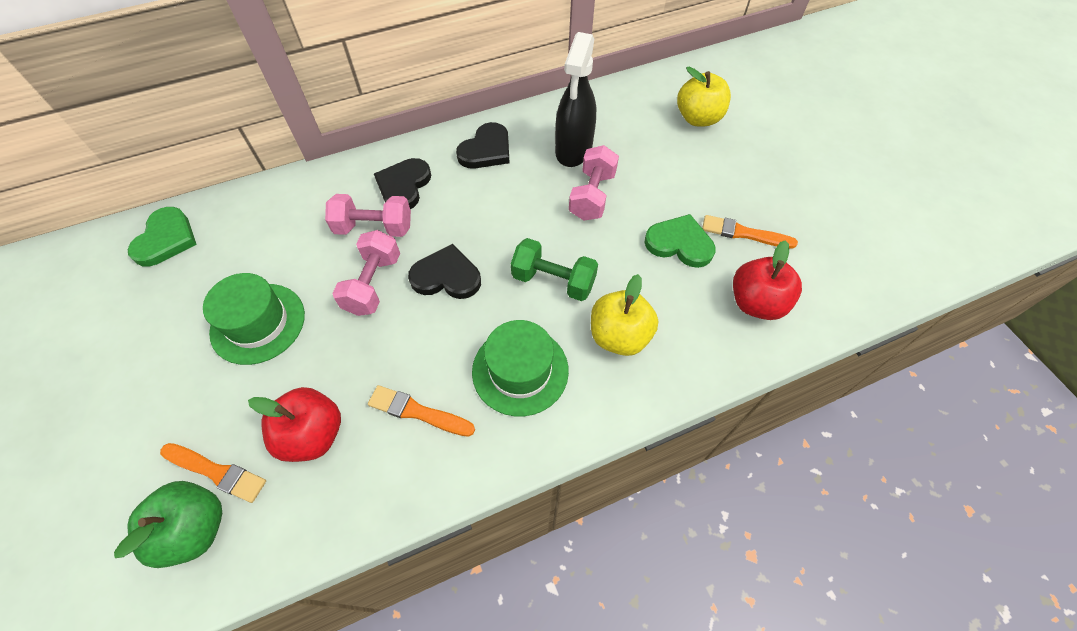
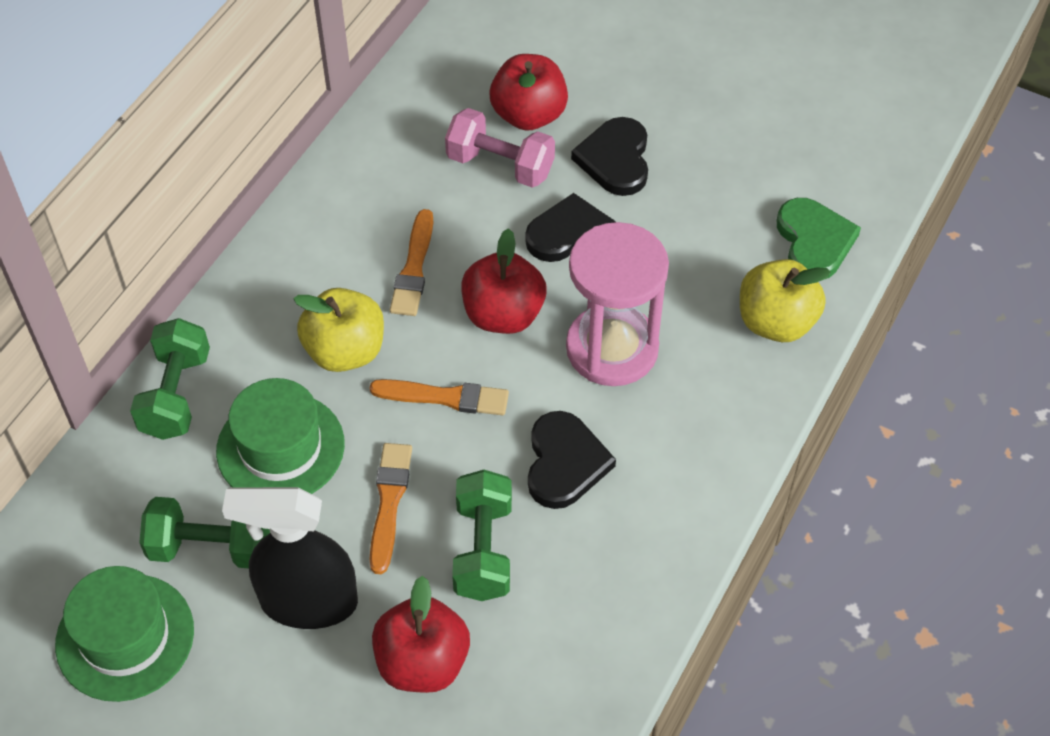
green apple: [114,481,222,568] = 1 -> none = 0
green dumbbell: [511,238,598,301] = 1 -> [130,318,210,440] [139,497,270,568] [452,470,512,601] = 3
green heart: [128,207,197,266] [644,214,715,268] = 2 -> [777,198,861,279] = 1
pink dumbbell: [325,194,411,237] [332,230,400,316] [569,145,619,221] = 3 -> [445,108,555,188] = 1
pink hourglass: none = 0 -> [566,222,669,386] = 1
red apple: [248,387,341,462] [733,240,802,320] = 2 -> [372,576,470,693] [461,228,546,334] [490,54,568,131] = 3

